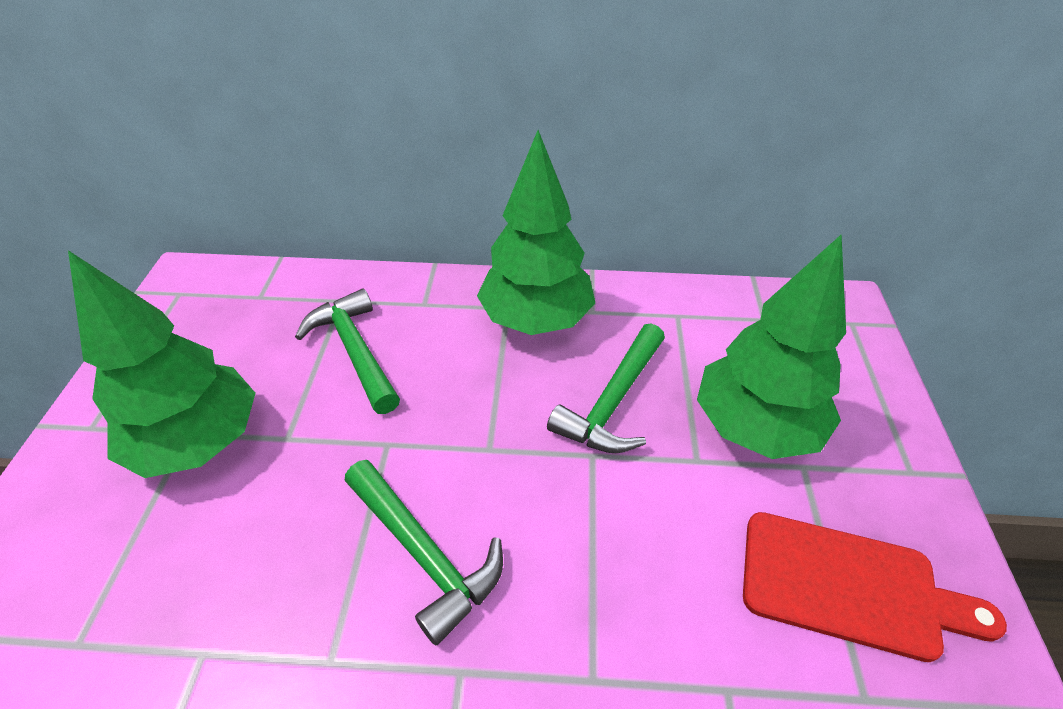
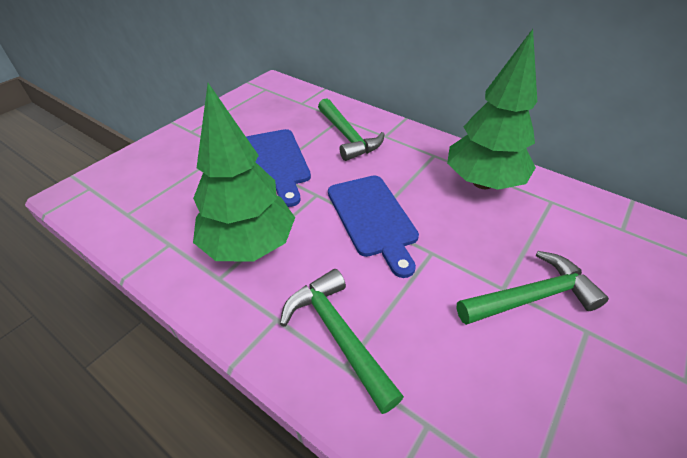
blue cutting board: none = 0 -> [246,129,311,207] [328,175,419,278] = 2
green tree: [68,250,255,478] [477,130,595,335] [697,234,846,459] = 3 -> [193,83,295,261] [447,29,537,190] = 2
red cutting board: [743,512,1007,662] = 1 -> none = 0

